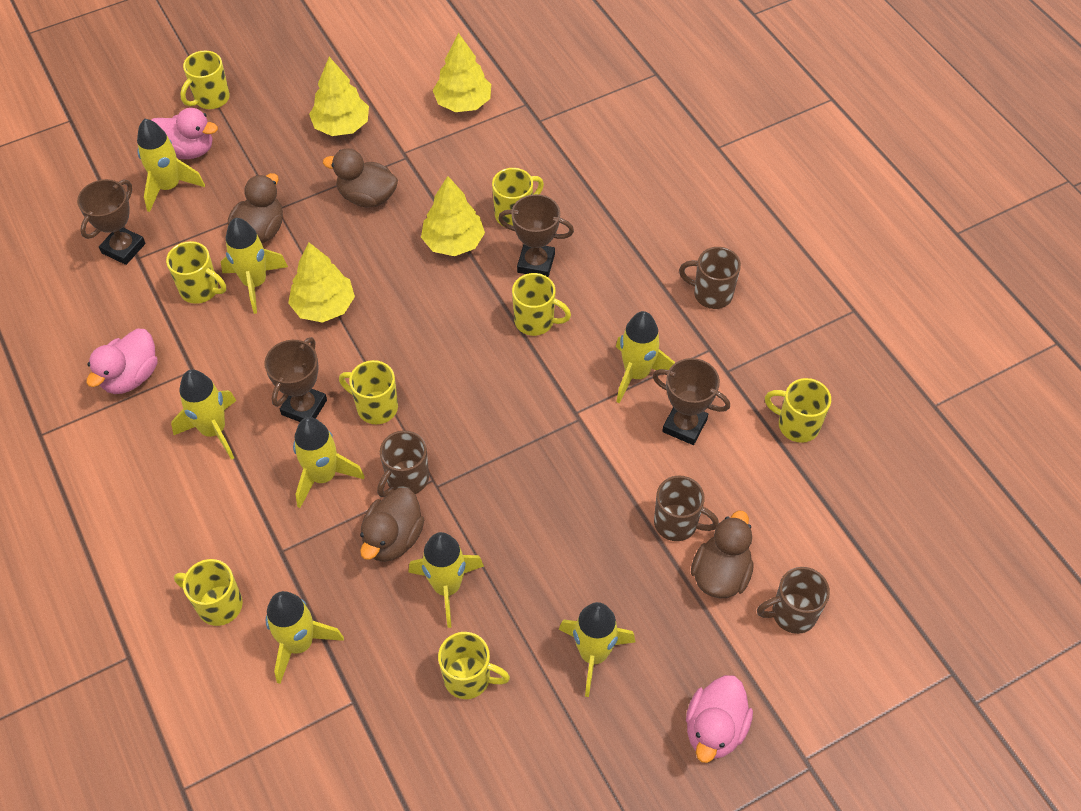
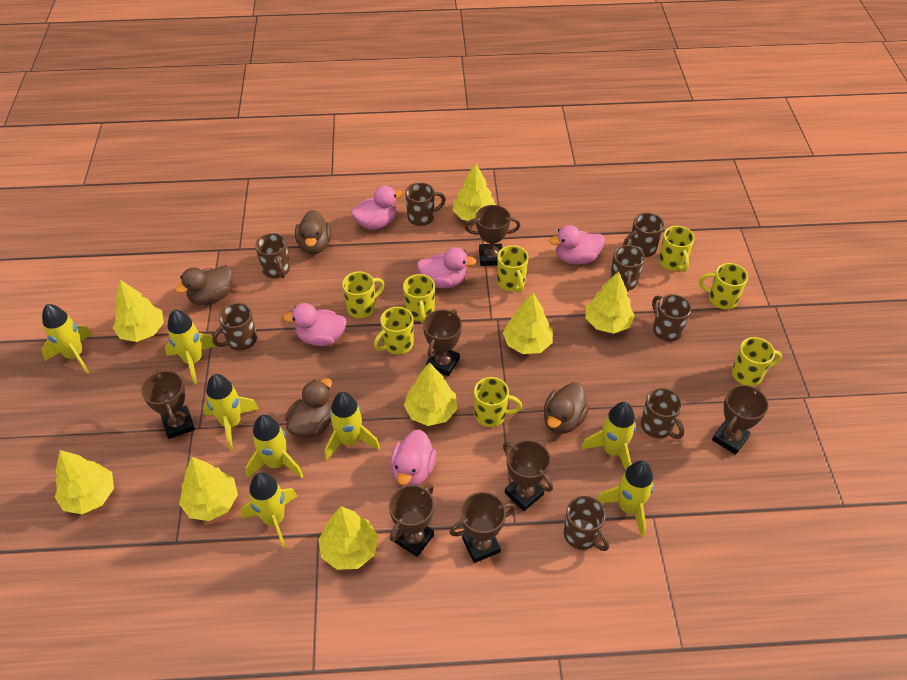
brown mug: [377,430,429,497] [654,475,719,541] [679,247,741,309] [757,567,830,634] = 4 -> [212,303,257,351] [255,233,290,278] [405,182,446,226] [564,496,609,551] [610,245,645,292] [623,212,664,257] [641,388,684,439] [652,294,692,342] = 8
brown trophy: [77,179,146,265] [264,337,327,422] [498,194,574,277] [653,358,730,445] = 4 -> [141,369,195,439] [389,484,434,557] [423,309,462,376] [449,492,515,563] [465,205,520,266] [503,440,553,511] [712,385,768,455] = 7
pink duck: [86,329,158,394] [152,108,218,159] [686,675,753,763] = 3 -> [283,303,347,346] [351,185,403,230] [390,429,436,486] [417,247,477,288] [549,225,605,265] = 5
yellow tree: [288,242,355,323] [309,57,369,136] [421,176,485,256] [433,33,491,112] = 4 -> [55,450,114,514] [113,280,164,342] [179,457,238,521] [319,506,378,570] [404,362,457,426] [452,162,496,221] [503,292,553,354] [585,271,635,334] = 8

